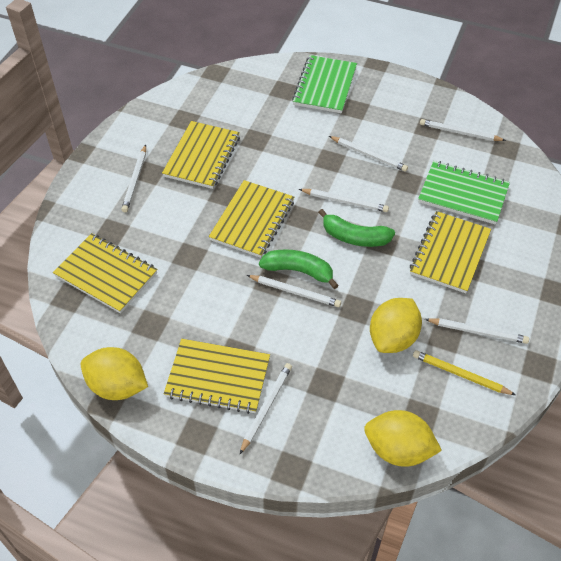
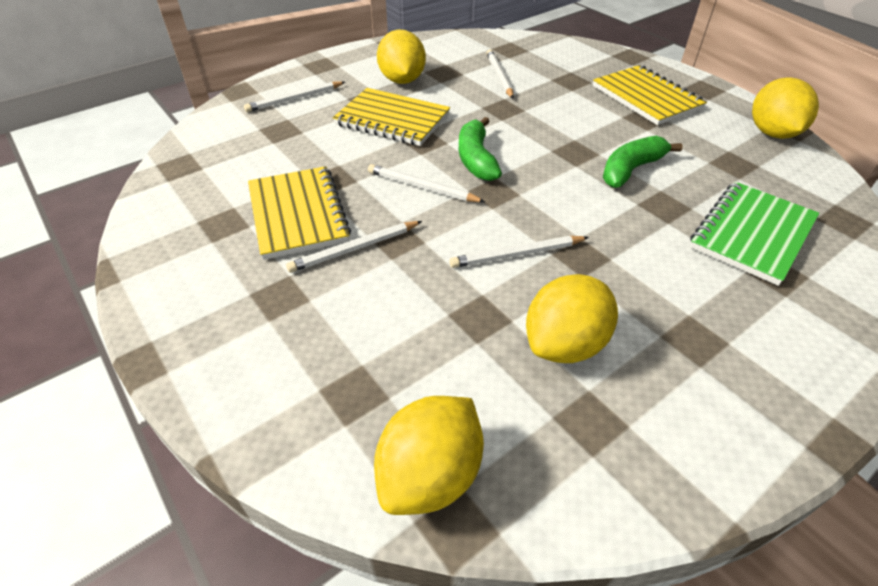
green notebook: [292,55,357,113] [418,161,510,225] = 2 -> [690,182,819,286] = 1
white pencil: [121,145,146,212] [240,363,292,454] [247,275,341,307] [299,189,389,212] [329,136,408,172] [420,119,506,141] [425,318,529,344] = 7 -> [244,81,345,112] [286,221,422,273] [368,164,485,202] [449,236,589,268] [487,50,514,98] = 5
yellow lemon: [81,347,148,400] [364,410,442,467] [370,298,422,353] = 3 -> [374,396,484,515] [377,29,426,84] [526,274,618,363] [752,77,819,139] = 4
yellow notebook: [53,233,157,314] [162,121,240,189] [164,339,270,414] [209,180,294,258] [410,211,491,293] = 5 -> [248,166,351,260] [333,88,450,146] [593,65,707,125] = 3
yellow pencil: [413,350,516,395] = 1 -> none = 0

